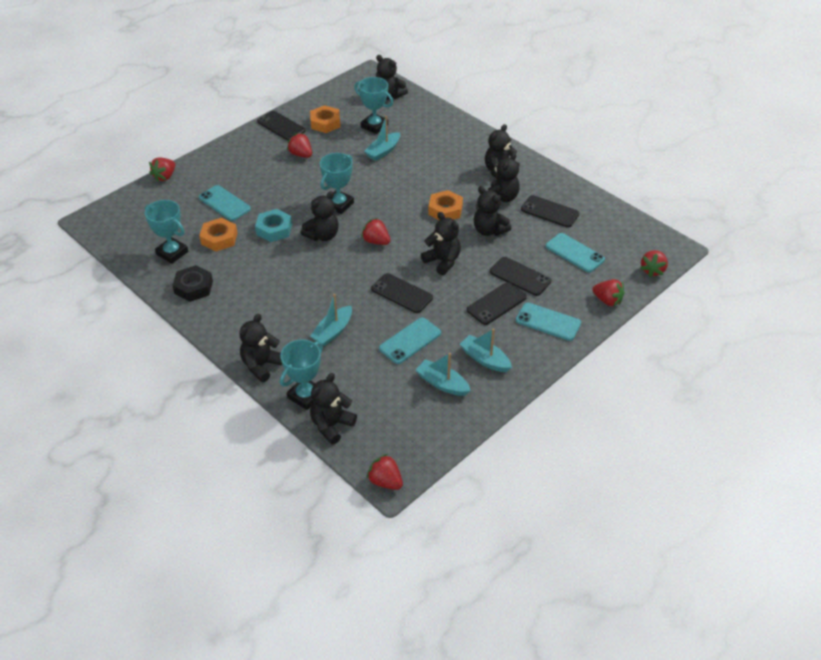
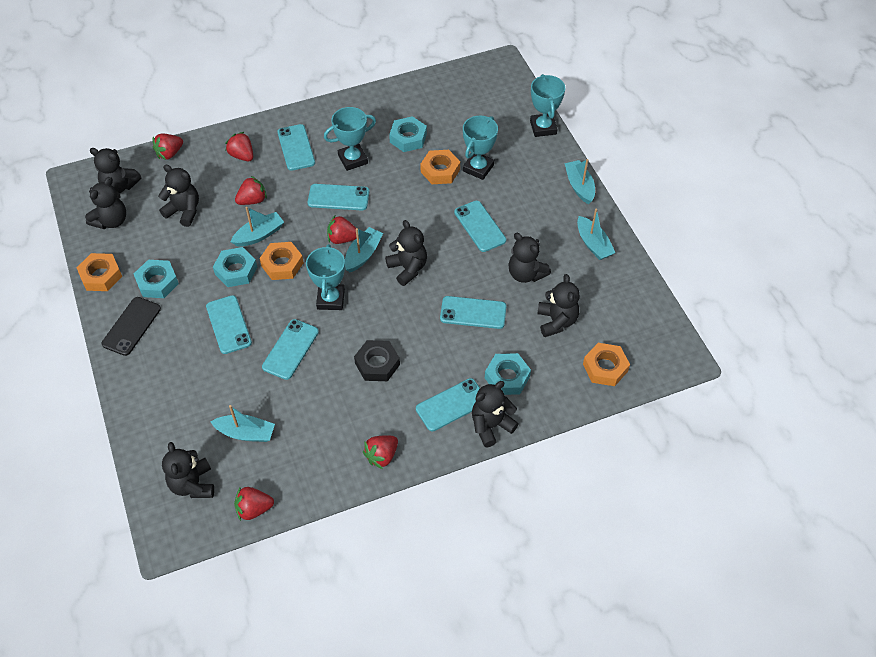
black phone: [257,111,305,141] [371,273,433,313] [467,282,527,325] [490,257,551,296] [521,195,579,228] = 5 -> [102,297,161,356] = 1
orange nut: [199,218,237,251] [310,105,340,133] [428,190,463,220] = 3 -> [77,253,122,291] [259,242,304,280] [420,150,460,184] [583,343,630,386] = 4
turquoise boat: [310,294,352,346] [364,116,400,161] [416,353,471,396] [460,329,512,372] = 4 -> [211,405,275,442] [231,207,284,247] [345,227,383,272] [564,159,595,204] [577,209,616,260] = 5
turquoise nut: [255,209,292,242] = 1 -> [134,260,179,298] [213,247,257,287] [389,116,427,152] [485,353,531,395] = 4
turquoise phone: [199,185,251,221] [379,317,441,364] [516,303,581,341] [546,233,605,273] = 4 -> [206,295,252,354] [262,319,319,380] [277,124,315,171] [308,184,369,210] [416,378,480,431] [440,296,506,329] [454,200,506,252] = 7

